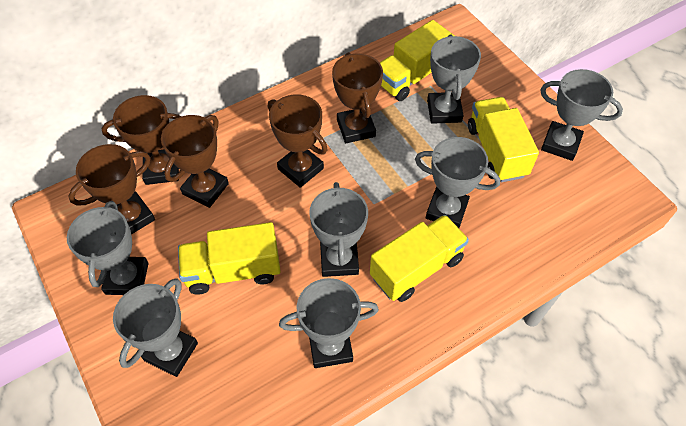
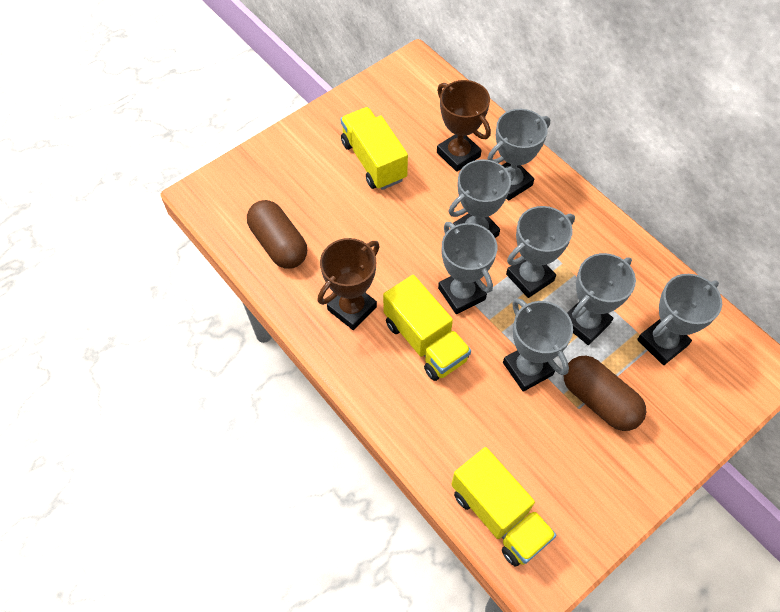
brown capsule: none = 0 -> [247,200,307,269] [563,356,646,431] = 2
brown trophy: [68,144,155,234] [102,95,181,185] [161,115,229,208] [268,94,328,188] [332,52,383,143] = 5 -> [317,238,380,330] [437,80,491,172] = 2
yellow truck: [178,222,281,295] [370,215,469,302] [379,20,454,101] [468,97,539,182] = 4 -> [340,107,408,190] [383,275,471,381] [451,447,557,566] = 3

